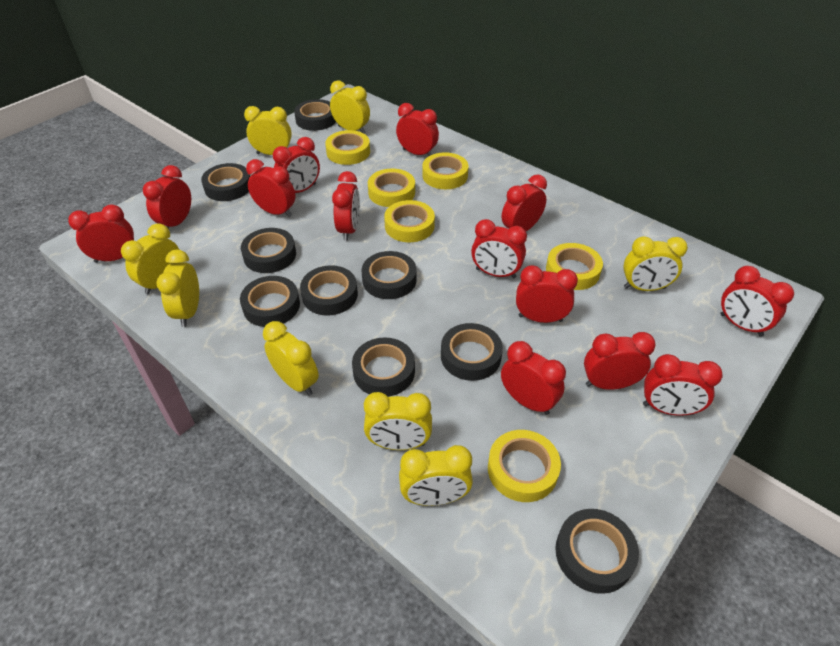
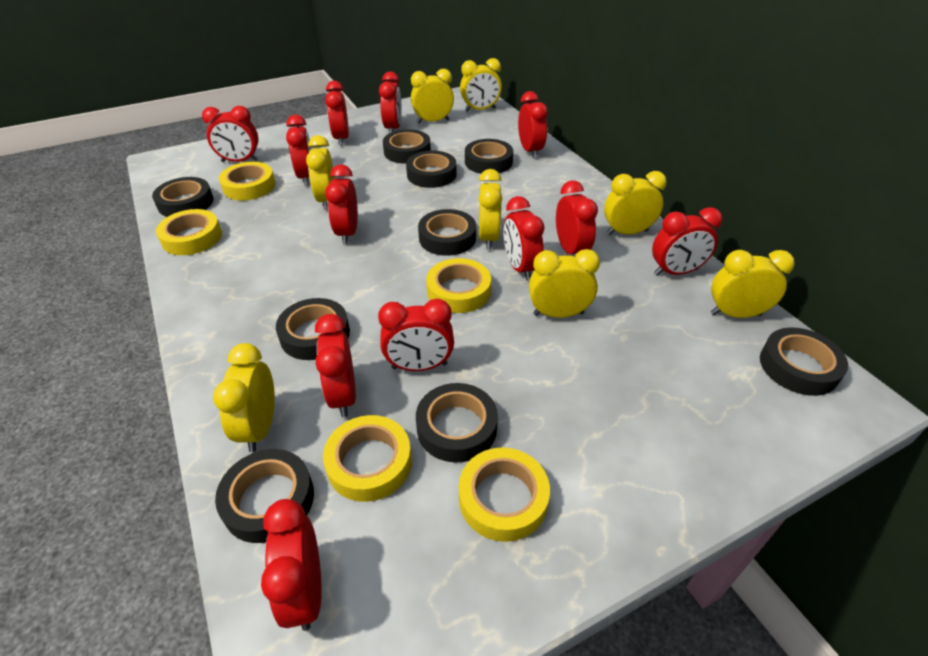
red clock: [68,204,134,263] [143,165,191,229] [246,159,295,217] [273,137,320,193] [332,171,360,241] [396,103,439,156] [471,219,527,279] [501,341,566,415] [502,175,547,231] [516,265,578,323] [584,332,656,390] [643,354,723,416] [720,266,794,337] = 13 -> [202,106,259,162] [261,499,322,631] [286,115,311,186] [315,314,356,417] [325,81,349,146] [325,164,358,244] [378,299,454,371] [379,72,402,133] [504,196,544,281] [518,91,548,158] [556,180,598,255] [652,207,723,276] = 12
yellow tape: [325,130,370,165] [368,168,415,207] [384,200,435,242] [422,152,469,189] [488,430,561,502] [546,243,603,290] = 6 -> [156,209,222,255] [219,162,275,200] [323,415,412,502] [426,258,491,313] [459,448,550,542] = 5

